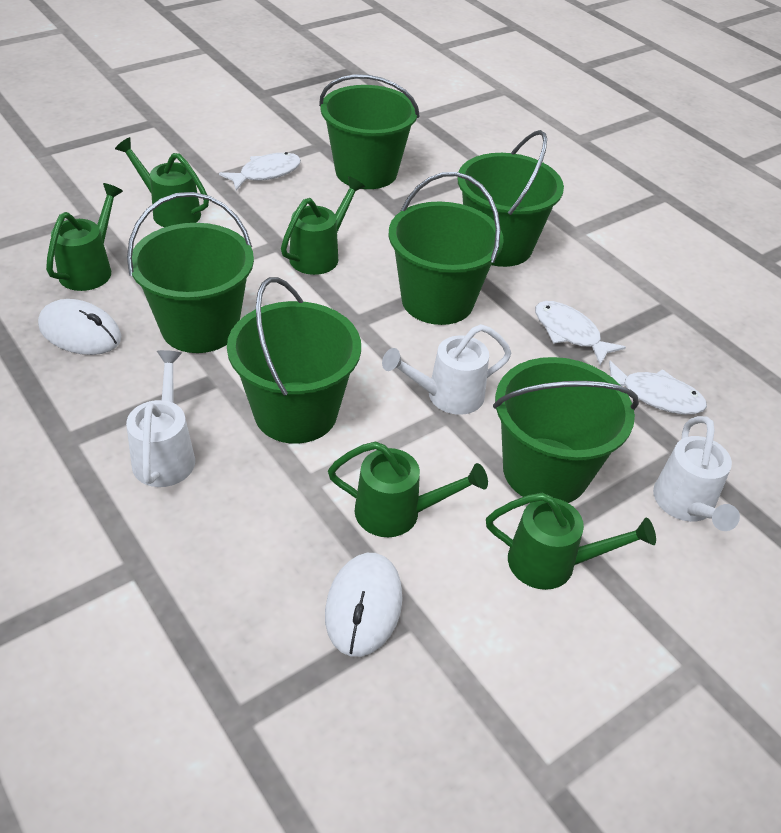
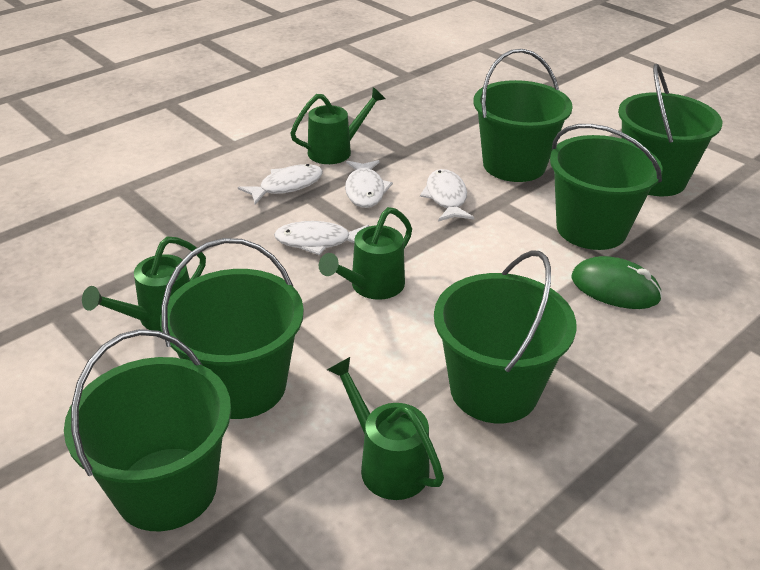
green mouse: none = 0 -> [571,256,662,309] = 1
green watering can: [46,183,123,291] [115,137,209,227] [281,176,365,275] [328,441,488,537] [486,493,656,590] = 5 -> [82,237,206,332] [290,87,386,164] [319,207,412,300] [327,357,444,500] = 4
white fish: [219,152,301,191] [535,301,626,365] [609,361,707,415] = 3 -> [238,164,323,205] [274,221,369,255] [345,160,393,208] [420,169,474,221] = 4
white mouse: [38,299,121,355] [325,553,403,657] = 2 -> none = 0
white watering can: [126,350,195,487] [382,324,511,415] [653,416,740,531] = 3 -> none = 0

